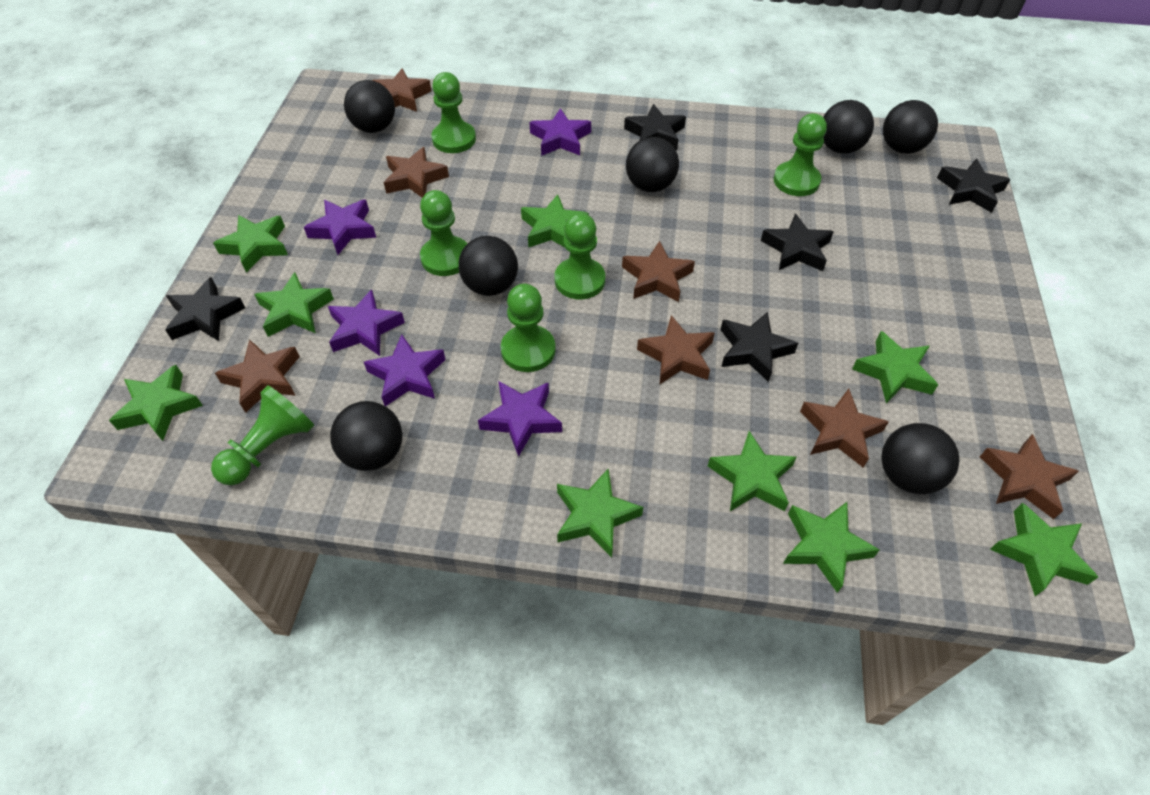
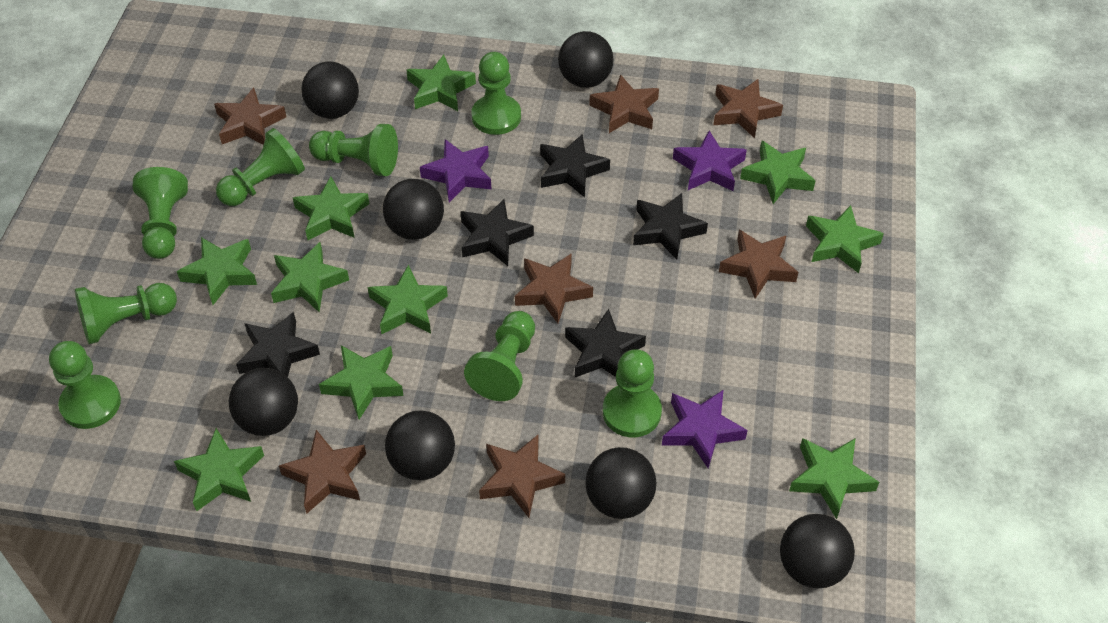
green pawn: [211,385,314,485] [420,190,467,276] [432,72,476,153] [501,284,555,372] [555,213,605,299] [773,113,827,196] = 6 -> [49,341,121,429] [75,283,177,344] [133,167,188,259] [216,128,305,206] [309,124,398,176] [464,311,535,401] [471,52,521,135] [603,349,662,437] = 8
green star: [109,365,203,441] [213,215,288,273] [254,272,334,337] [521,194,589,247] [557,468,643,558] [708,431,797,511] [783,502,880,593] [852,331,938,403] [990,503,1098,596] = 9 -> [174,428,264,511] [177,237,257,305] [271,242,349,312] [293,176,369,240] [319,345,404,419] [368,265,448,334] [407,55,476,111] [740,141,815,204] [789,438,879,519] [806,205,884,273] = 10
purple star: [304,199,376,255] [328,289,405,356] [364,334,446,406] [478,381,562,457] [530,108,591,156] = 5 -> [420,139,492,202] [662,390,748,469] [673,131,747,191] = 3

